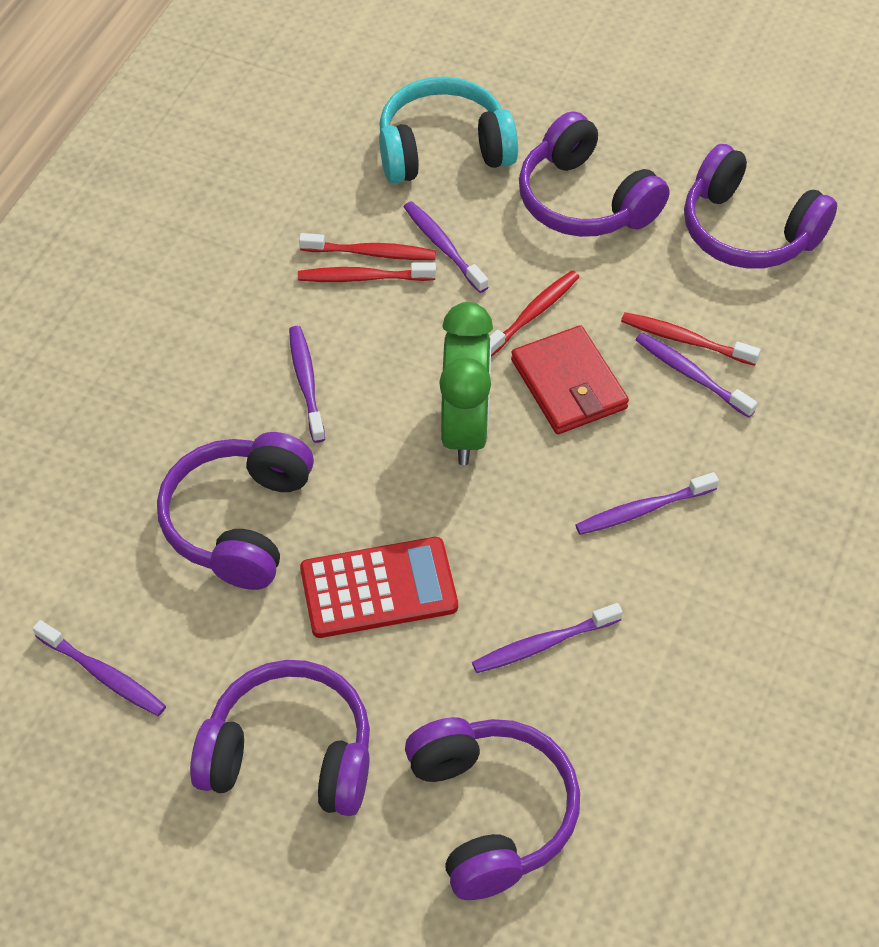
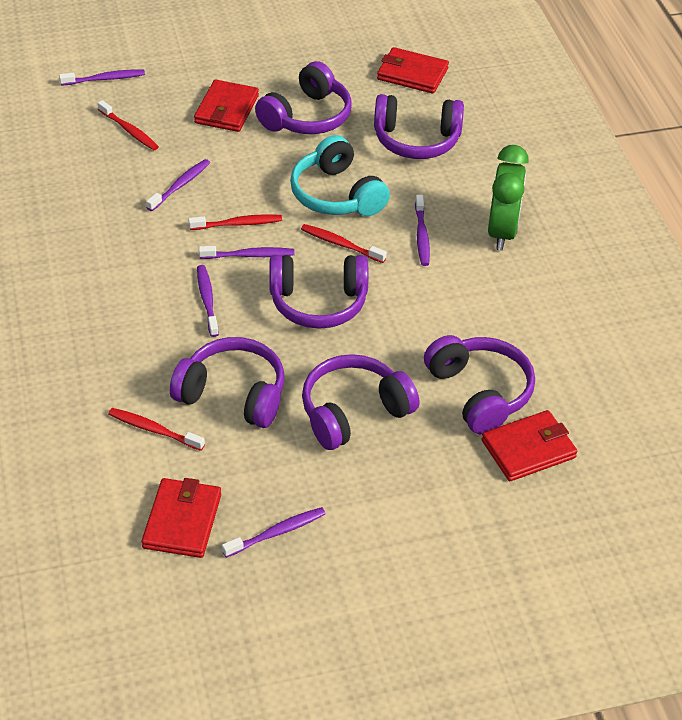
purple headphones: [157,432,314,590] [190,660,370,816] [405,717,580,900] [519,111,670,237] [684,144,837,269] = 5 -> [170,337,284,428] [255,61,352,134] [269,255,368,329] [302,354,419,450] [374,94,464,159] [424,335,535,434] = 6
red calculator: [300,537,458,638] = 1 -> none = 0
red wallet: [511,325,629,434] = 1 -> [142,478,221,558] [194,80,259,132] [377,47,449,94] [481,410,577,481] = 4

